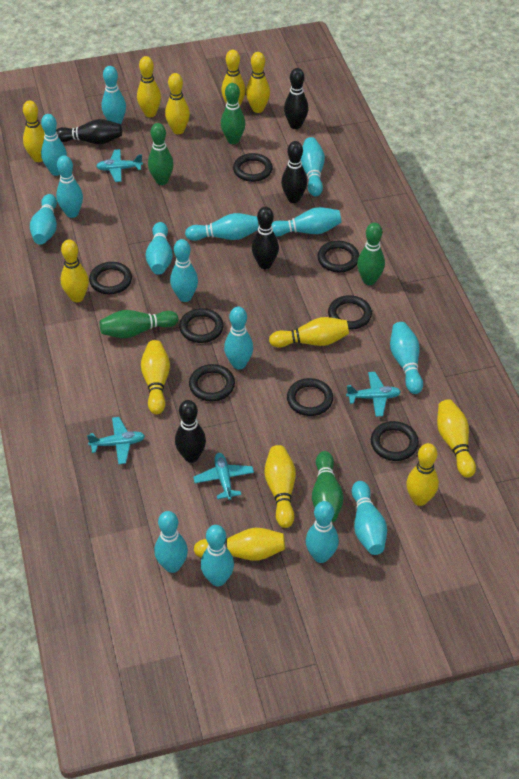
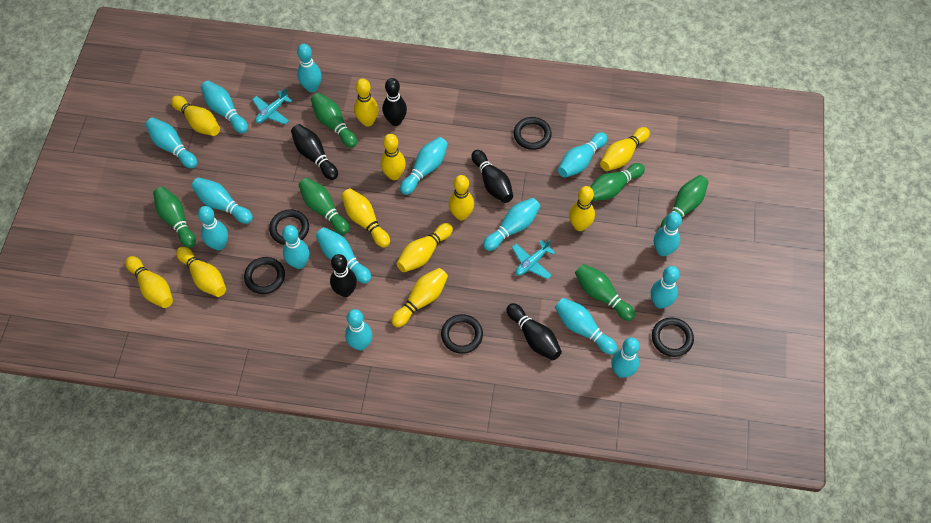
black ring: [89,262,132,294] [179,308,224,343] [189,364,235,401] [233,153,273,182] [287,378,333,416] [317,241,359,272] [328,295,372,330] [371,421,419,461] = 8 -> [244,257,285,294] [269,209,309,245] [441,314,483,354] [514,117,552,150] [652,318,694,357] = 5
green bowling pin: [100,310,178,338] [148,123,174,185] [221,83,245,144] [312,451,344,523] [357,223,385,285] = 5 -> [153,187,196,248] [299,178,349,234] [311,93,357,148] [575,264,635,321] [590,163,645,201] [661,175,708,227] = 6
turquoise plane: [87,417,145,465] [96,149,143,182] [193,453,254,500] [346,372,401,417] = 4 -> [252,88,292,124] [512,240,555,280] = 2
yellow bowling pin: [23,100,45,162] [61,240,89,302] [137,56,161,117] [141,340,170,415] [165,73,190,134] [194,528,285,561] [221,50,246,105] [246,52,270,113] [264,445,296,528] [269,317,349,348] [406,443,439,506] [437,399,476,478] = 12 -> [125,256,173,308] [171,96,220,136] [176,247,226,297] [341,188,390,247] [354,78,378,127] [381,134,406,180] [391,268,448,327] [397,223,453,272] [449,175,474,220] [569,186,595,231] [600,127,650,171] = 11

